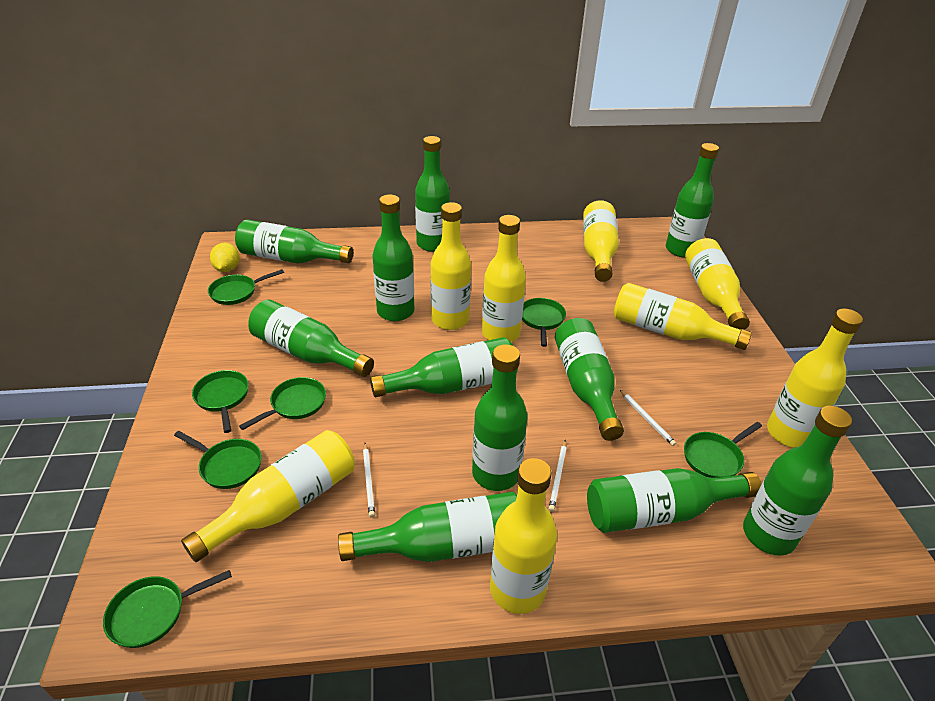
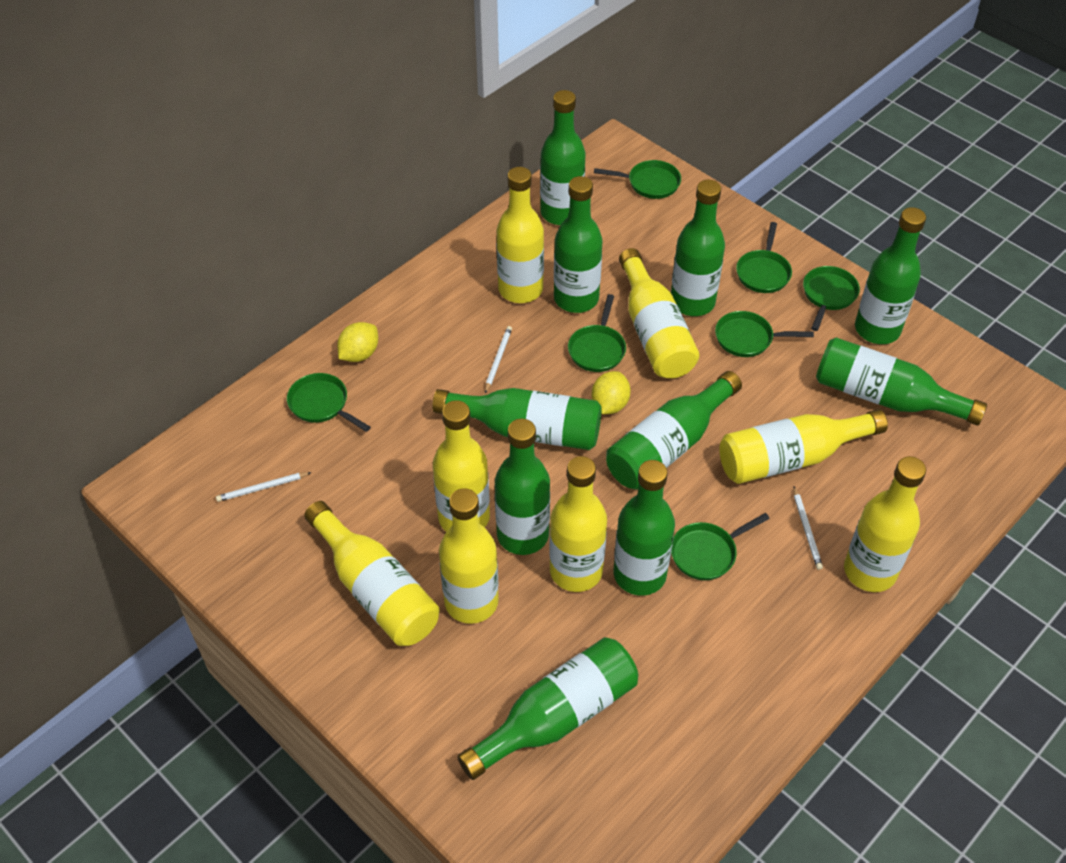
green bottle: [235,219,353,263] [249,299,374,377] [338,492,517,562] [370,337,518,397] [373,194,414,321] [415,136,450,252] [472,344,528,491] [555,318,624,441] [587,468,761,533] [666,143,719,258] [743,406,852,556] = 11 -> [432,388,602,450] [457,637,638,780] [495,419,550,555] [540,90,586,225] [554,176,603,313] [606,371,742,490] [613,460,675,596] [671,180,725,316] [816,337,987,426] [855,207,926,344] = 10
yellow lemon: [210,243,240,272] = 1 -> [337,322,378,362] [592,371,631,414] = 2

